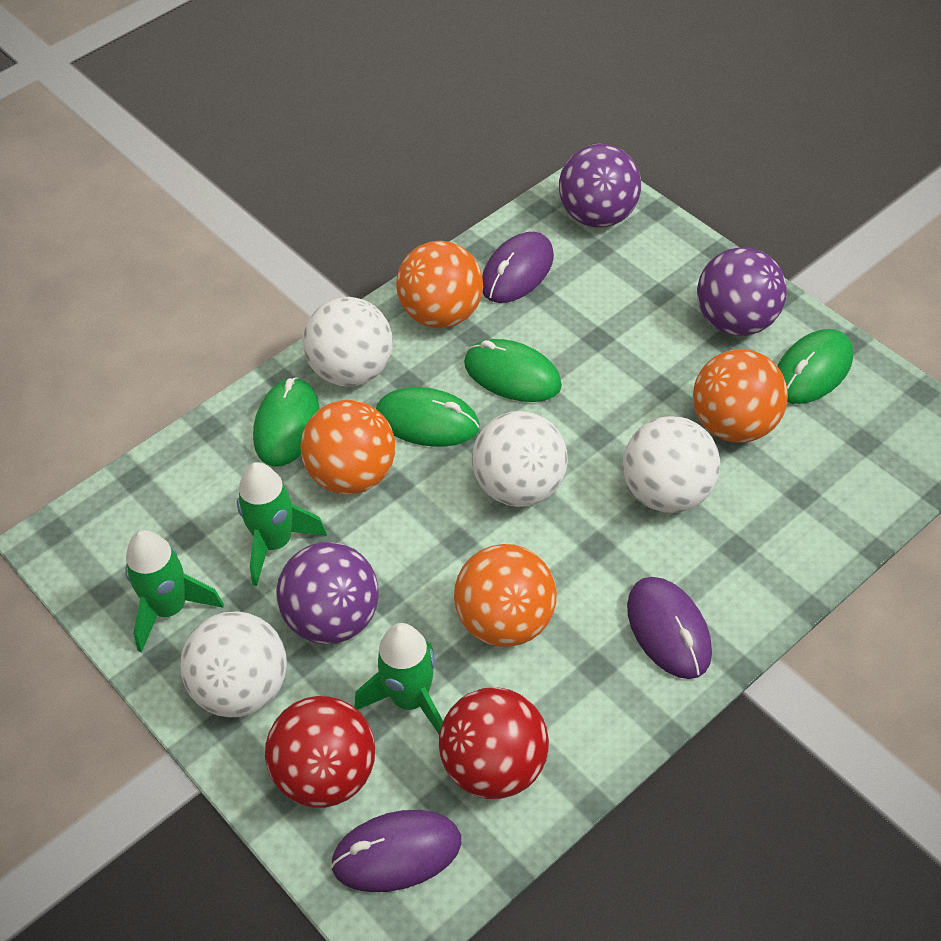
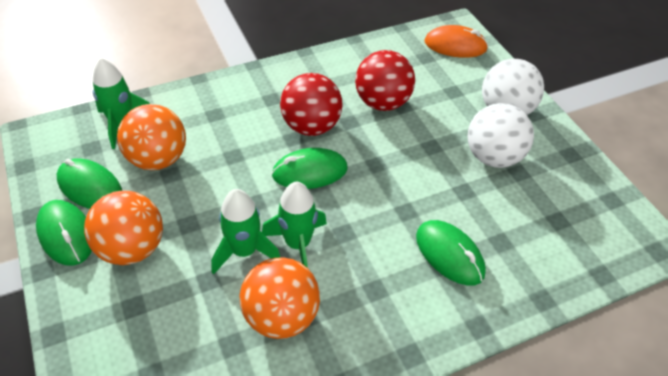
orange ball: [301,400,395,495] [396,241,483,328] [454,544,557,647] [693,349,788,443] = 4 -> [84,191,163,265] [117,104,186,170] [240,257,320,339] = 3
orange mouse: none = 0 -> [424,25,488,58] = 1
purple ball: [276,542,379,644] [559,144,641,228] [697,247,787,336] = 3 -> none = 0
purple mouse: [330,810,461,892] [482,232,554,303] [627,577,712,679] = 3 -> none = 0
white ball: [180,611,287,718] [303,297,393,387] [472,411,568,507] [623,416,720,513] = 4 -> [468,103,534,168] [482,59,544,115] = 2

